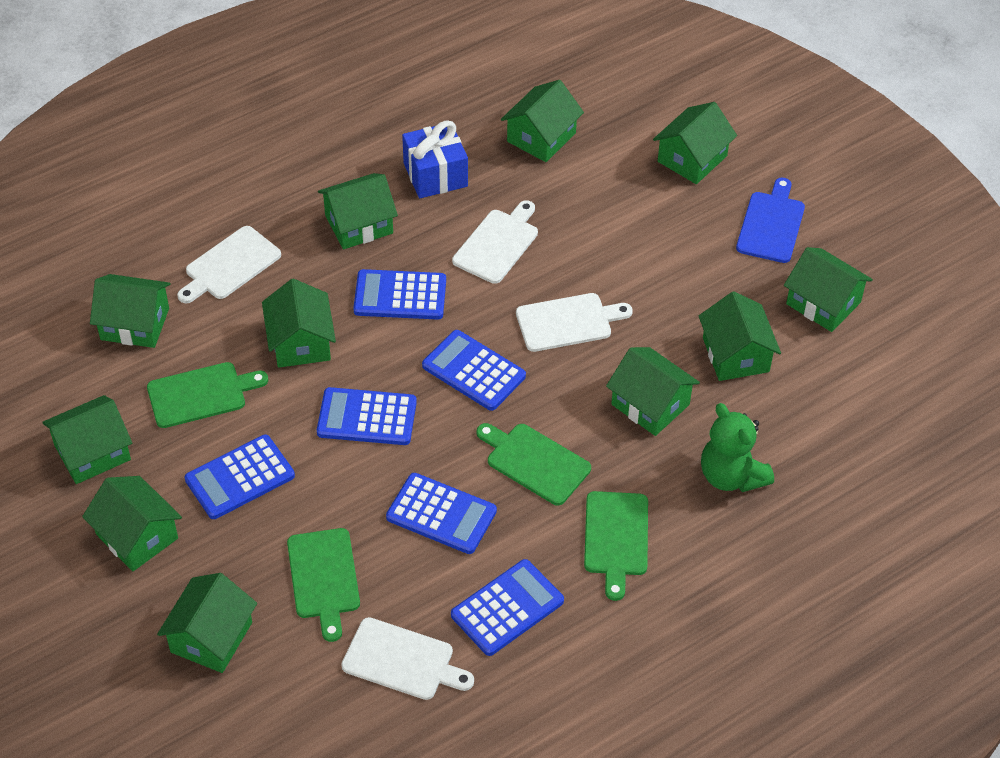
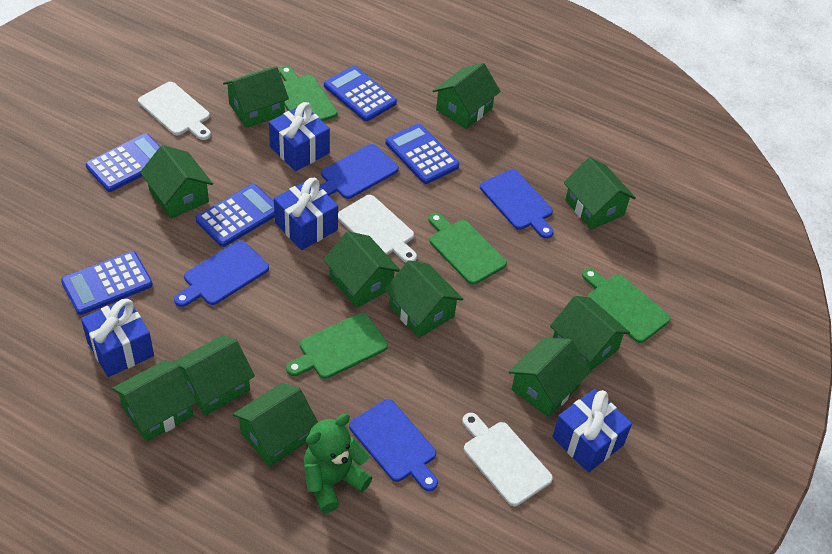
blue calculator: [185,435,295,519] [317,387,417,445] [353,269,446,320] [386,473,497,554] [422,330,526,411] [451,559,564,656] = 6 -> [61,251,153,315] [86,133,160,192] [196,184,274,247] [324,66,397,121] [385,124,459,184] = 5
blue cutting board: [736,178,805,263] = 1 -> [174,240,269,307] [320,144,399,199] [349,399,438,491] [480,169,554,239] = 4
blue gift: [402,120,468,198] = 1 -> [81,298,154,377] [269,102,330,171] [274,178,338,250] [552,389,632,472] = 4
white cutting board: [177,226,281,303] [341,617,474,700] [452,200,538,284] [516,293,633,352] = 4 -> [138,82,211,140] [338,195,417,263] [462,413,553,506] = 3

